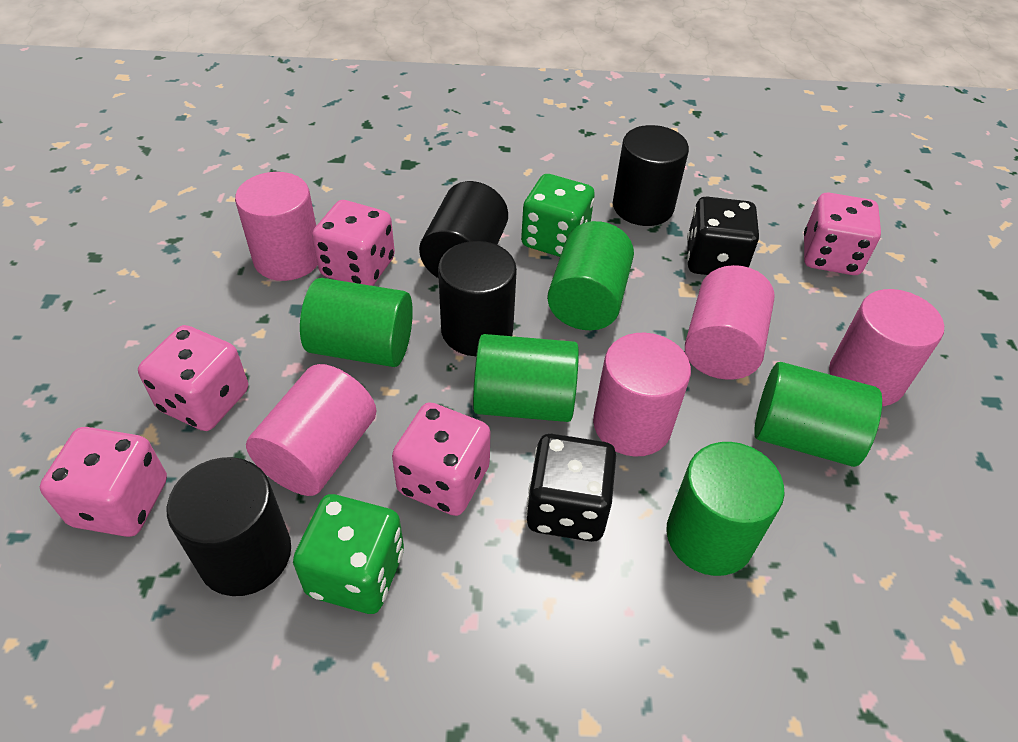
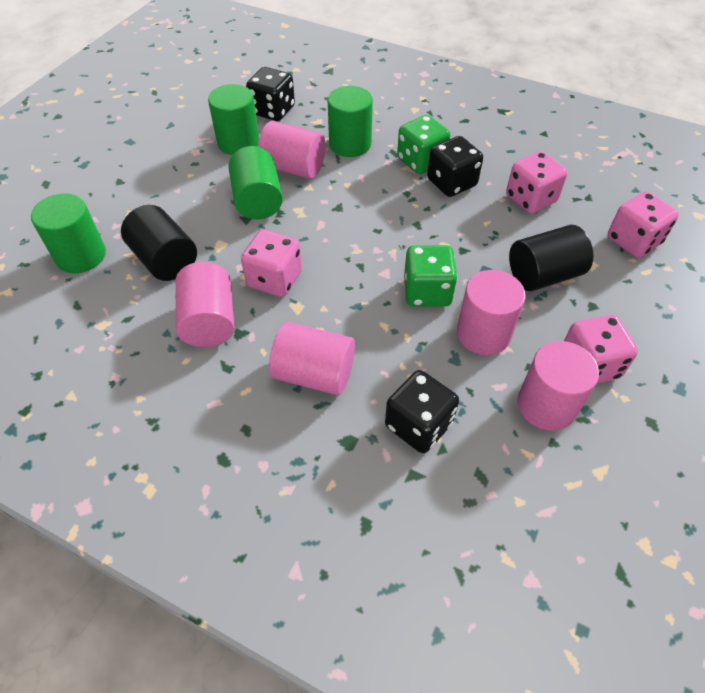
black cylinder: [167,457,291,596] [419,181,508,278] [438,241,517,356] [613,125,689,226] = 4 -> [121,205,197,281] [509,225,593,291] = 2
black dice: [526,434,616,542] [687,197,759,275] = 2 -> [246,67,295,121] [385,370,459,453] [427,136,483,197] = 3
green cylinder: [300,278,413,367] [473,334,579,422] [547,221,634,330] [666,442,785,576] [754,362,882,467] = 5 -> [31,193,106,273] [208,84,259,155] [228,146,283,219] [328,86,373,157] = 4
pink dice: [40,427,167,537] [138,325,248,431] [312,200,395,286] [392,402,491,516] [804,193,881,275] = 5 -> [241,230,302,297] [506,151,568,214] [564,315,638,383] [608,191,679,258] = 4

